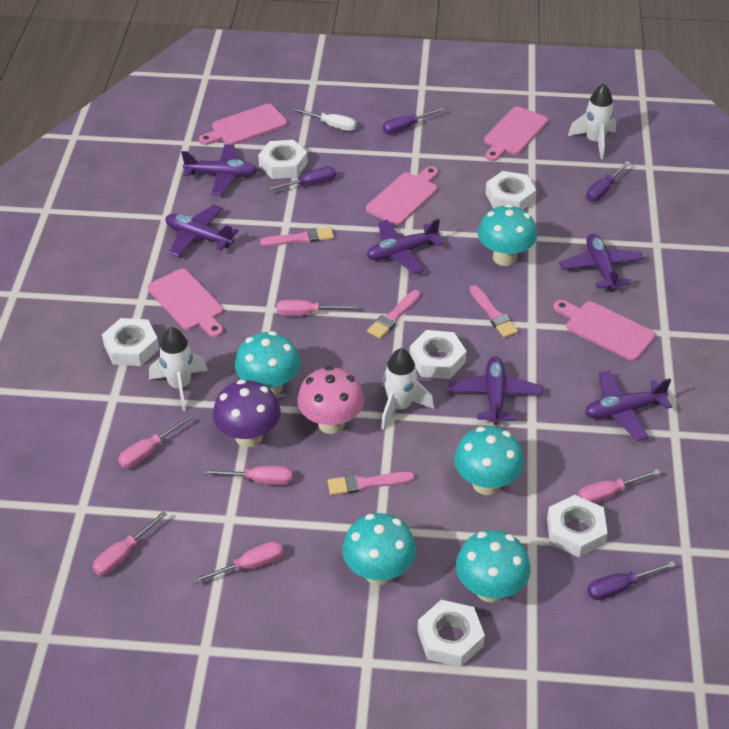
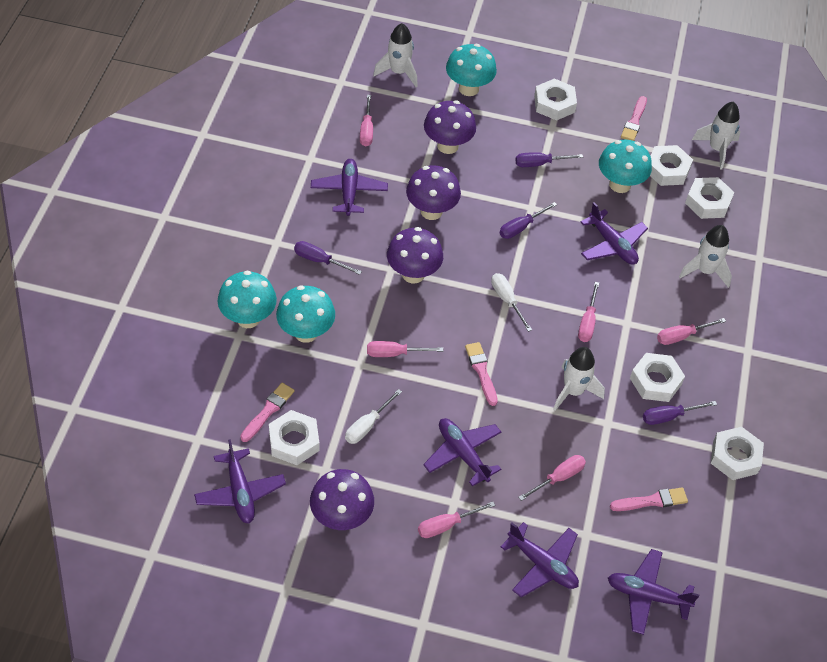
pink cutting board: [147,269,223,337] [199,104,287,145] [366,166,438,226] [484,106,548,161] [554,300,656,361] = 5 -> none = 0
pink mushroom: [297,366,364,434] = 1 -> none = 0
purple mushroom: [213,380,280,447] = 1 -> [310,469,374,530] [387,227,443,283] [406,165,461,220] [424,100,476,154] = 4
turquoise mushroom: [235,331,300,396] [342,513,416,585] [454,426,524,495] [456,530,531,603] [478,204,537,266] = 5 -> [218,270,277,328] [276,285,335,343] [446,44,497,96] [599,140,652,193] = 4
white rocket: [149,327,208,411] [381,348,434,430] [568,84,616,159] = 3 -> [373,23,418,87] [553,347,605,411] [679,225,732,288] [692,101,740,170] = 4
white screwdriver: [292,108,356,131] = 1 -> [345,389,402,444] [491,273,532,332] = 2

